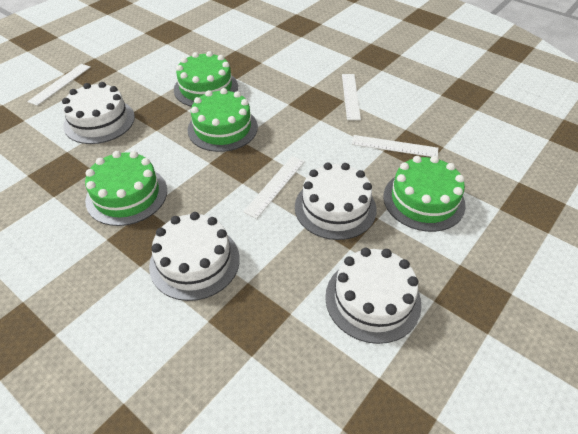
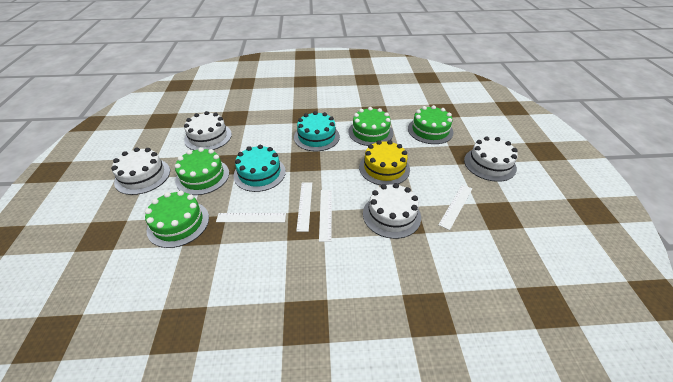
turquoise cake: none = 0 -> [233,145,286,192] [294,111,340,151] = 2
yellow cake: none = 0 -> [359,140,410,185] = 1

